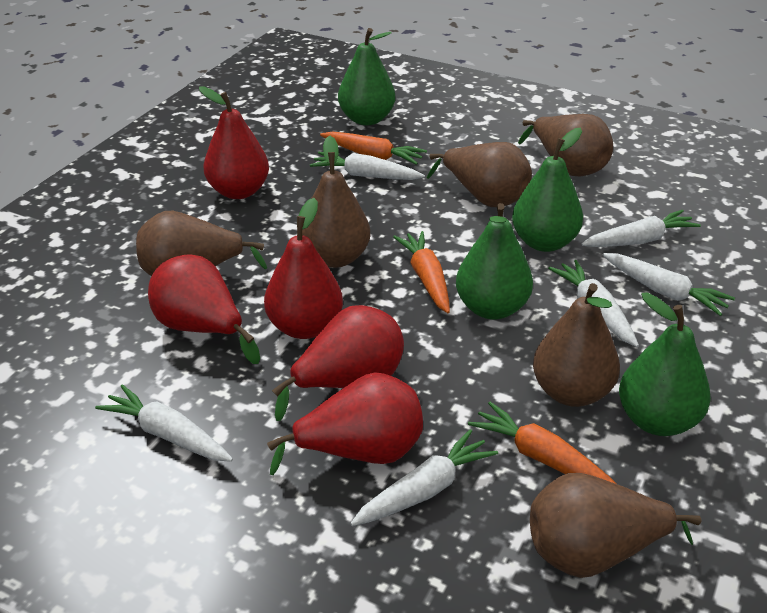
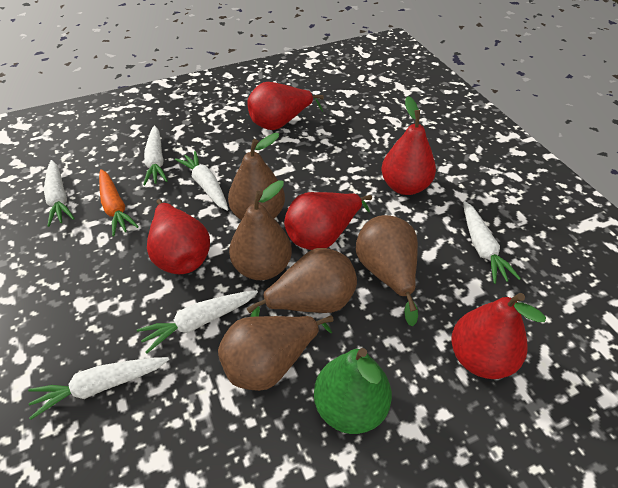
brown pear: [136,211,267,276] [302,136,370,268] [427,142,532,207] [518,114,613,176] [530,473,702,578] [533,283,620,407] = 6 -> [218,316,334,391] [228,133,285,220] [229,180,292,280] [247,248,357,317] [356,215,418,326] = 5
green pear: [338,28,395,125] [456,203,533,320] [512,128,583,252] [619,292,711,436] = 4 -> [314,348,392,434] = 1
orange carrot: [320,132,427,165] [393,231,450,313] [468,402,616,484] = 3 -> [99,169,139,236] = 1

